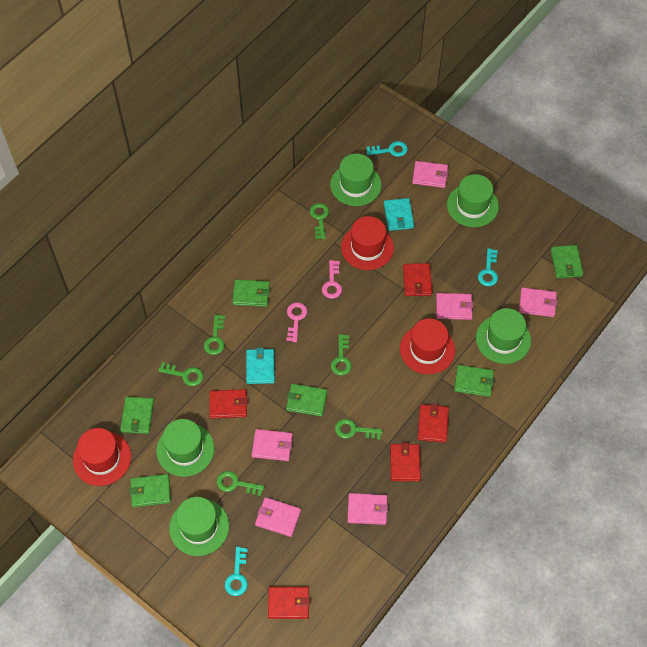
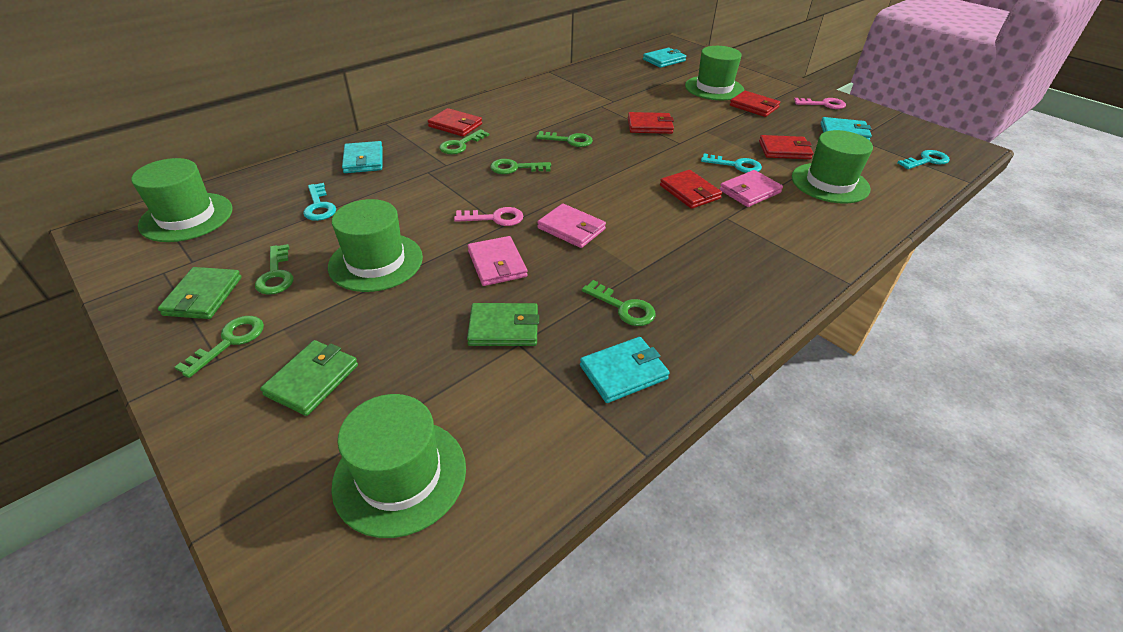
green wallet: [120,397,154,434] [130,474,171,507] [232,280,270,307] [286,384,327,417] [454,365,494,397] [551,245,583,278] = 6 -> [158,267,242,319] [260,340,358,416] [467,303,539,346] = 3
pink wallet: [252,429,293,461] [255,497,301,537] [347,493,388,525] [412,161,448,188] [436,293,473,320] [519,287,557,317] = 6 -> [468,236,528,286] [537,203,606,248] [719,170,783,207] = 3
red hat: [73,428,131,486] [341,216,394,270] [400,318,455,374] = 3 -> none = 0
turquoise wallet: [246,348,275,384] [384,198,414,231] = 2 -> [342,141,383,173] [580,337,670,403] [643,48,686,68] [820,117,872,141] = 4

